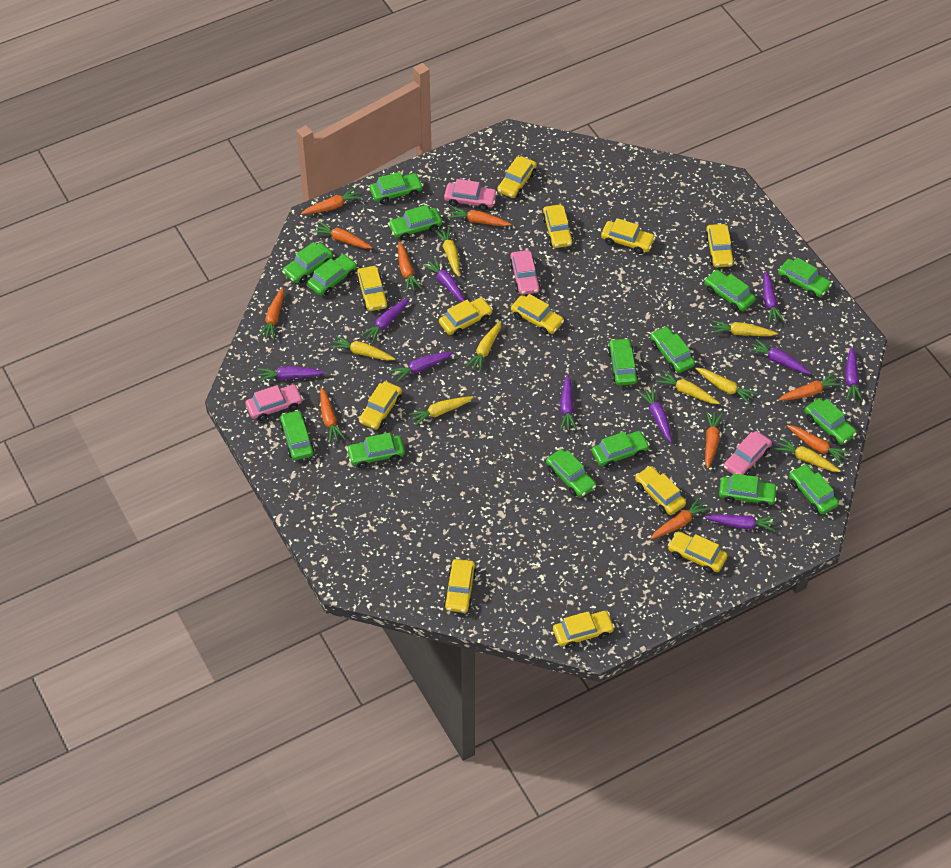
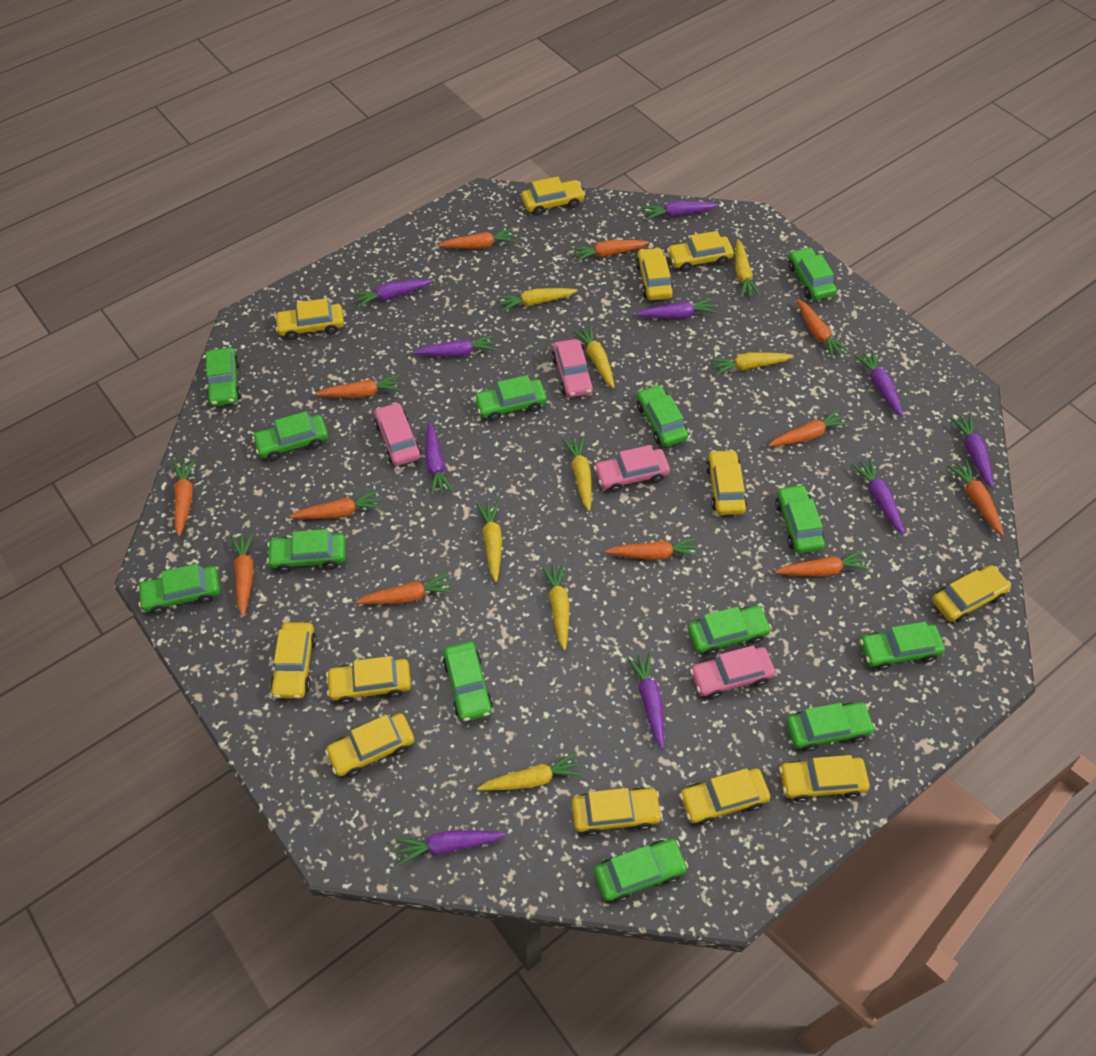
green car: [280,410,314,460] [282,242,333,283] [307,254,357,296] [346,433,405,468] [370,172,423,204] [388,205,442,240] [546,449,596,497] [592,431,650,468] [608,338,638,386] [650,326,695,373] [704,270,756,311] [719,473,778,508] [778,258,832,298] [789,464,839,514] [805,398,857,445] = 15 -> [137,564,220,614] [206,347,241,406] [252,411,328,461] [267,529,346,573] [443,641,493,722] [474,375,547,421] [594,839,688,902] [637,385,688,447] [688,606,772,656] [775,484,825,553] [786,702,875,752] [788,247,837,300] [860,622,945,670] = 13
orange carrot: [259,287,284,340] [301,187,362,214] [312,221,373,249] [320,387,346,443] [398,242,422,292] [448,207,511,226] [650,497,710,539] [705,411,723,469] [778,373,842,401] [787,425,850,465] = 10 -> [173,459,195,536] [231,532,254,617] [289,490,382,519] [315,375,402,398] [356,573,453,604] [438,228,516,249] [572,240,649,262] [605,537,700,560] [768,409,850,447] [775,550,870,576] [796,299,849,359] [948,460,1004,536] = 12

